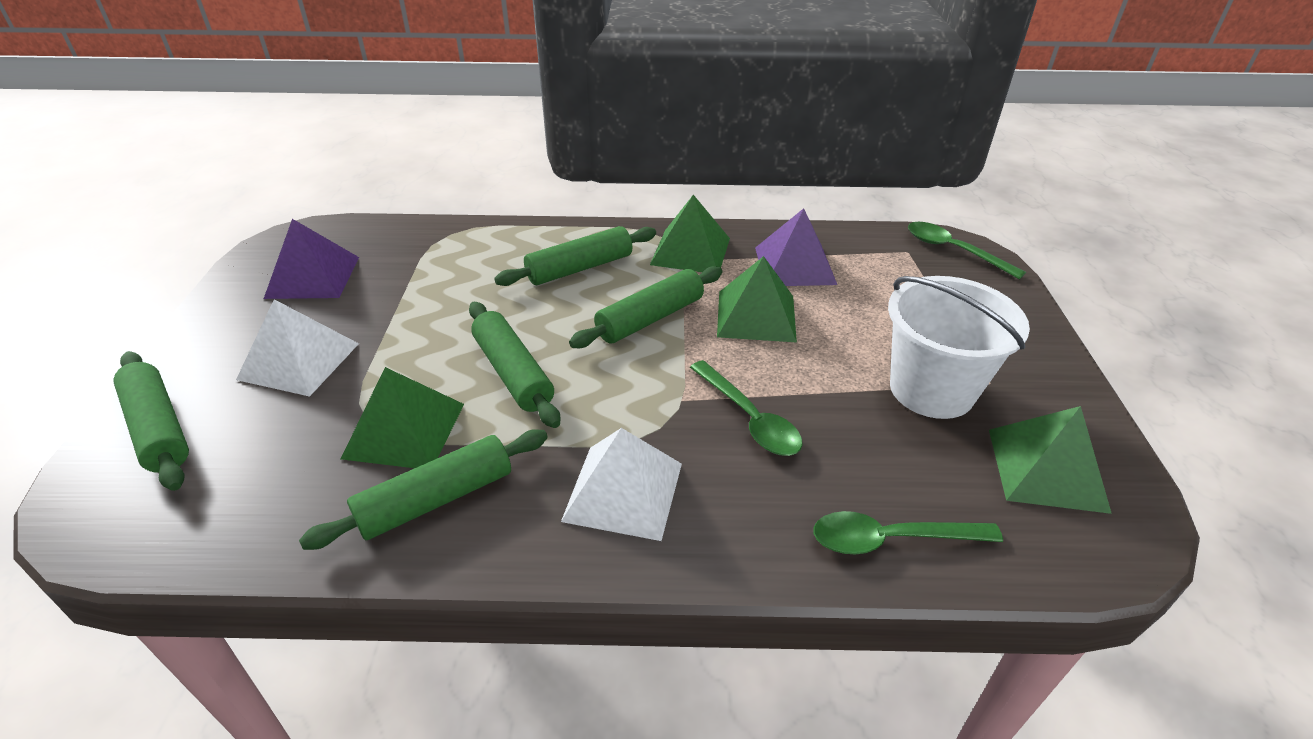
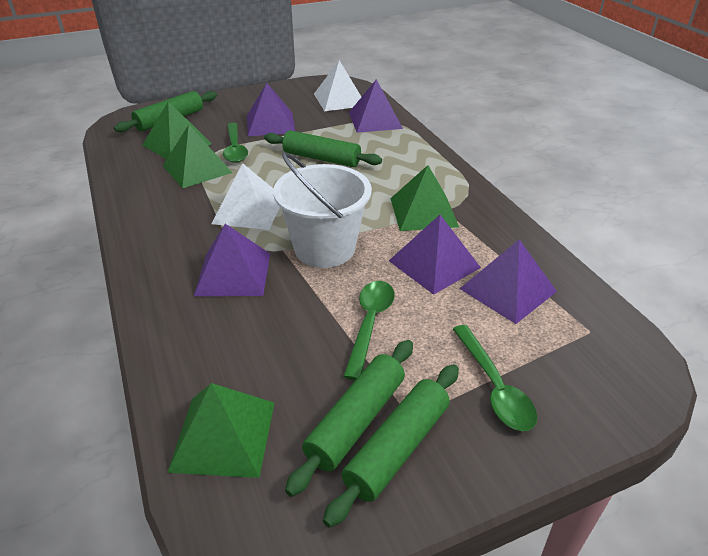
green rolling pin: [114,351,189,491] [299,429,548,550] [469,302,560,428] [494,226,656,286] [569,266,723,348] = 5 -> [114,91,217,132] [264,130,382,167] [285,340,413,497] [323,364,459,528] = 4
purple pyramid: [264,219,359,299] [755,208,837,286] = 2 -> [194,224,270,296] [247,83,295,136] [349,79,403,133] [389,215,481,295] [459,239,557,324] = 5

